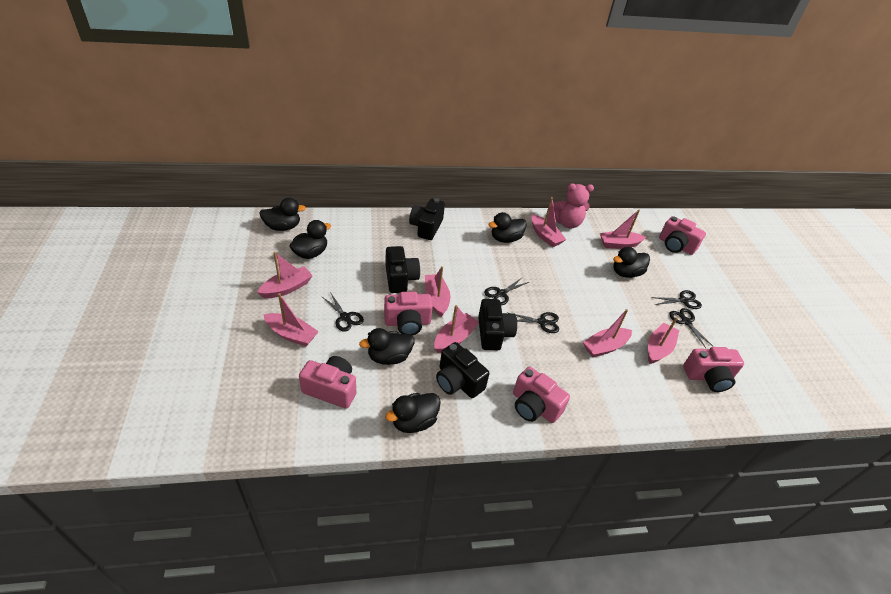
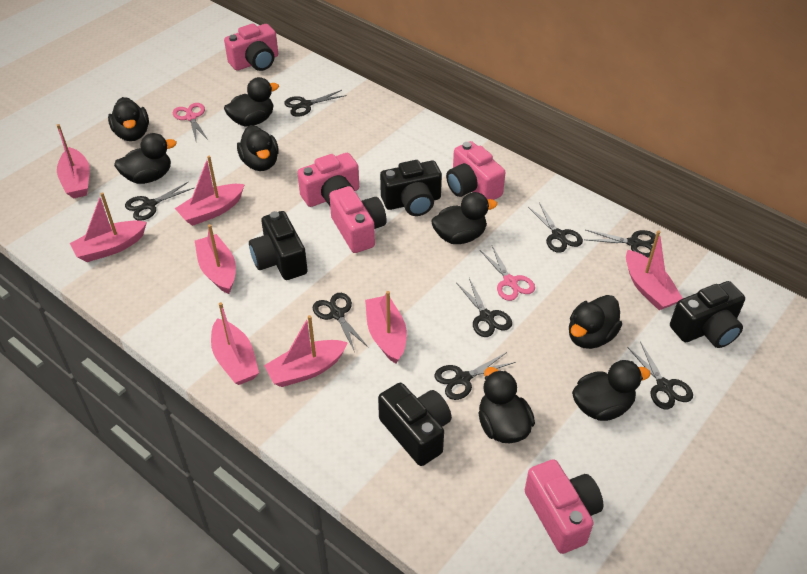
black duck: [259,198,306,231] [290,220,331,259] [359,328,414,365] [385,393,441,433] [488,212,527,243] [613,247,650,278] = 6 -> [108,97,149,141] [114,133,177,184] [224,77,279,127] [237,125,279,171] [431,192,497,244] [479,367,535,443] [569,295,622,349] [572,360,651,421] = 8
black scissors: [321,292,364,332] [484,277,529,305] [511,312,559,333] [651,290,702,309] [669,308,714,348] = 5 -> [125,181,194,221] [284,90,347,117] [313,293,368,352] [434,352,515,400] [457,278,512,337] [528,202,583,253] [585,230,656,258] [627,341,693,409] = 8
pink scissors: none = 0 -> [173,103,208,140] [480,246,535,301] = 2
pink teddy bear: [553,184,594,228] = 1 -> none = 0

